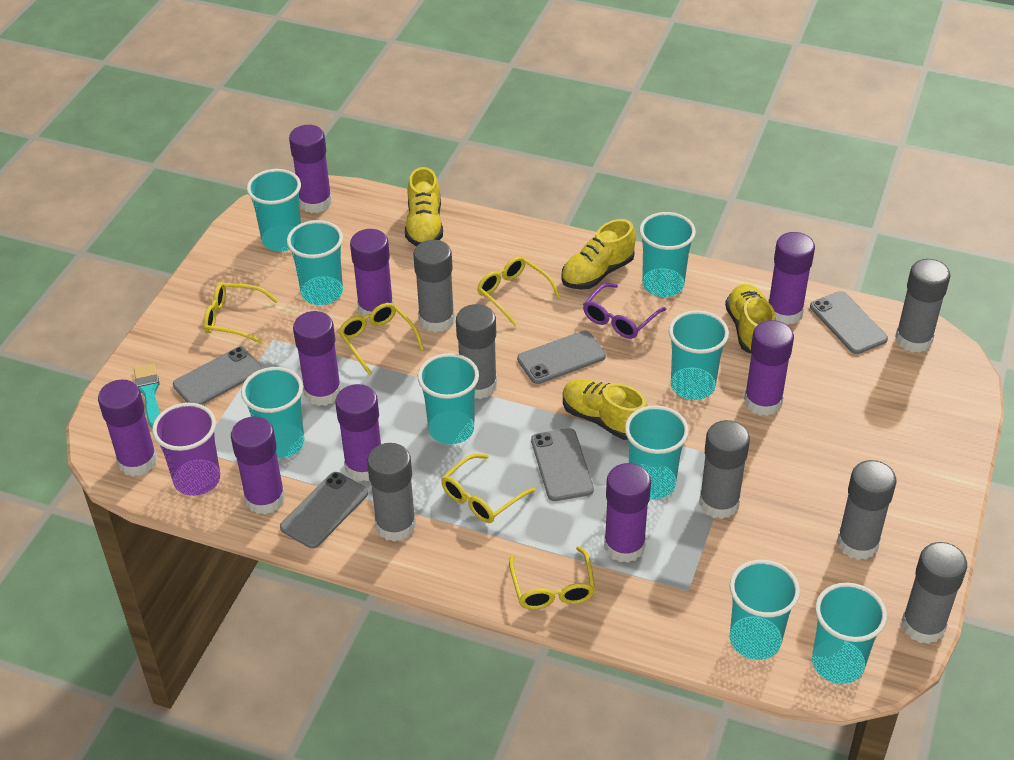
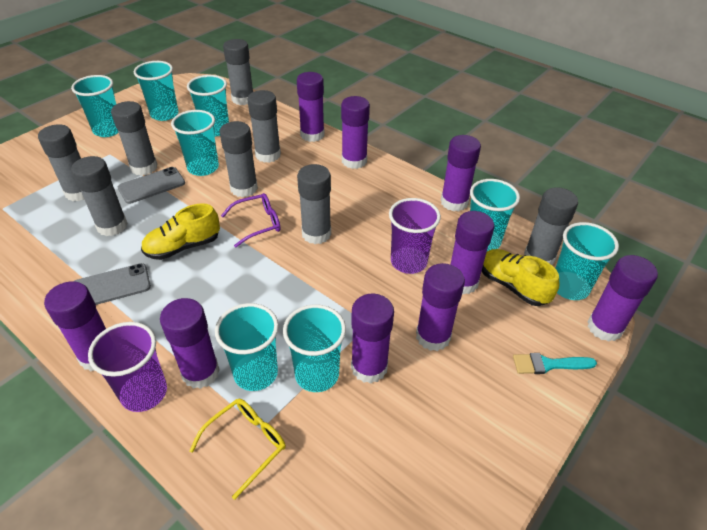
grey glue stick: [367,443,416,542] [413,240,455,333] [456,304,497,399] [699,420,750,519] [837,460,896,560] [895,259,950,353] [902,542,967,644] = 7 -> [38,124,85,201] [71,156,128,236] [111,101,158,176] [220,121,258,197] [223,39,254,105] [247,90,281,163] [297,164,331,244] [524,187,578,265] = 8
grey phone: [173,347,262,405] [280,472,368,549] [517,331,606,384] [531,428,594,501] [810,291,888,354] = 5 -> [75,263,151,305] [118,167,185,204] = 2
purple cup: [152,403,220,496] = 1 -> [88,322,167,412] [389,198,441,274] = 2
turquoise cup: [241,367,304,458] [247,169,301,251] [287,220,343,305] [418,353,479,444] [625,405,689,499] [639,212,696,297] [669,310,729,400] [730,560,800,660] [812,583,887,684] = 9 -> [71,75,119,137] [134,61,179,121] [171,110,219,176] [187,75,229,137] [215,303,279,391] [283,304,346,392] [470,179,520,251] [555,222,619,300] = 8
yellow glasses: [203,282,278,343] [338,303,424,375] [441,454,536,523] [477,256,561,327] [509,546,595,610] = 5 -> [189,399,286,500] = 1
yellow shoe: [405,167,443,246] [561,219,636,290] [563,379,648,440] [725,284,776,353] = 4 -> [141,203,220,260] [482,249,559,306] = 2

